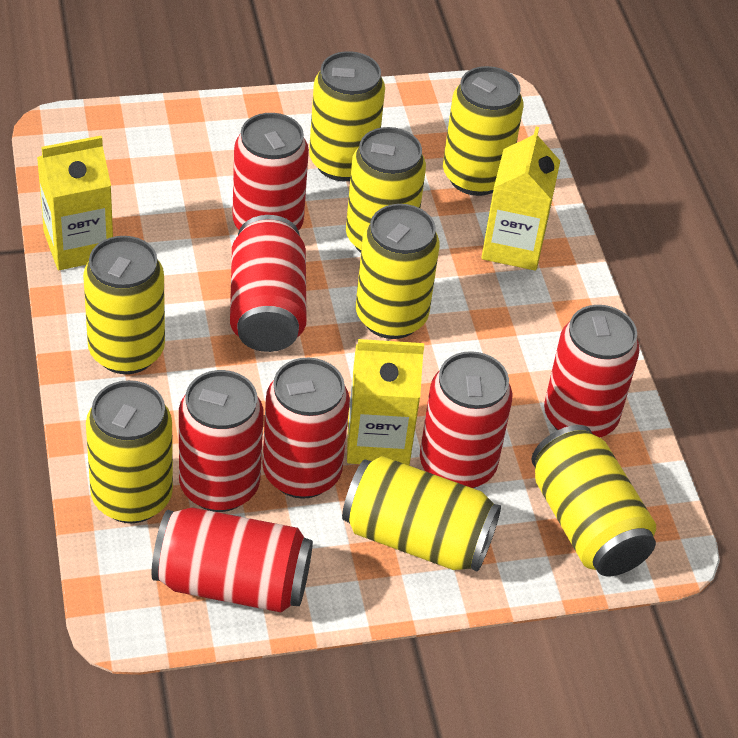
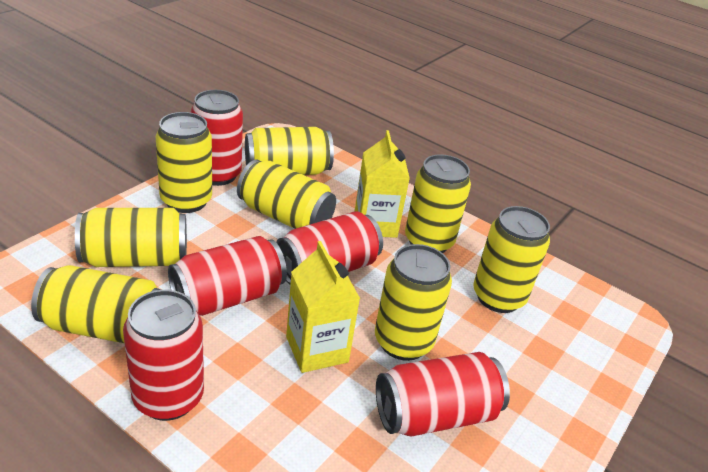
red can: [152,507,313,612] [179,370,264,512] [230,215,307,352] [232,113,309,231] [262,358,350,499] [420,351,512,488] [544,305,640,438] = 7 -> [123,290,204,421] [168,236,287,316] [191,90,243,186] [276,211,383,285] [376,352,510,437] = 5
yellow carton: [37,136,113,270] [347,339,424,465] [481,127,560,271] = 3 -> [286,241,360,373] [355,130,410,238] = 2

